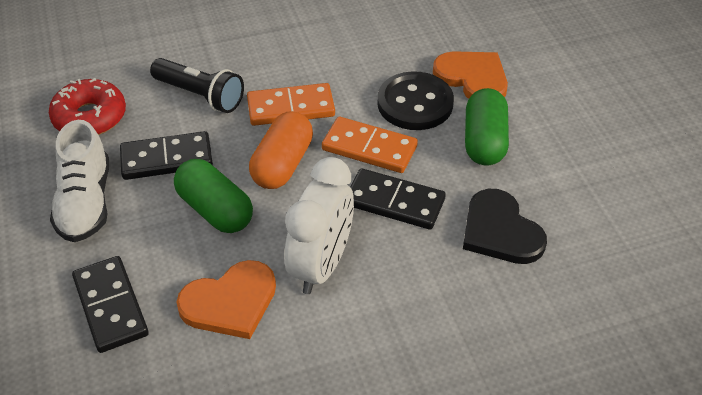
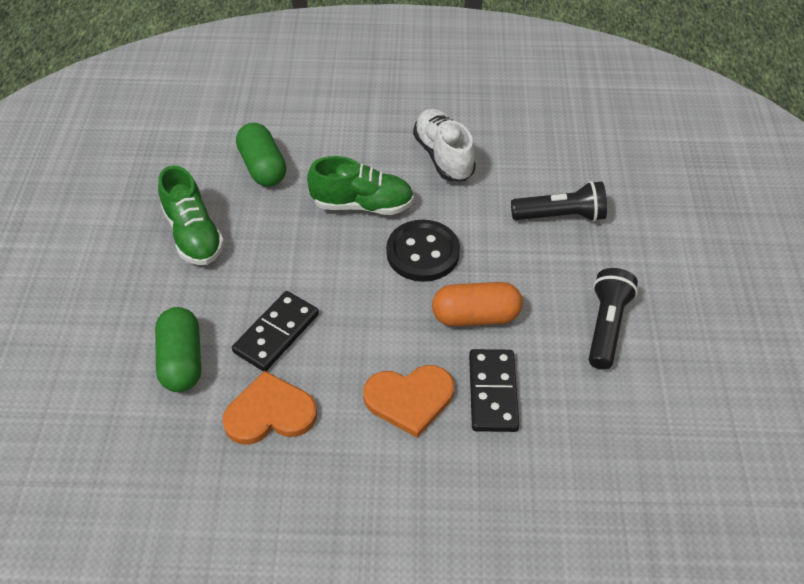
black domino: [72,256,149,353] [120,131,213,180] [350,168,446,230] = 3 -> [232,291,319,371] [469,349,519,432] = 2
black flashlight: [150,58,244,113] = 1 -> [511,181,607,222] [589,268,638,369] = 2
black heart: [463,189,547,264] = 1 -> none = 0
green shoe: none = 0 -> [158,165,224,265] [307,156,414,215] = 2
orange domino: [247,83,335,126] [322,117,418,173] = 2 -> none = 0
red donut: [49,78,126,135] = 1 -> none = 0
white clock: [284,157,354,294] = 1 -> none = 0

